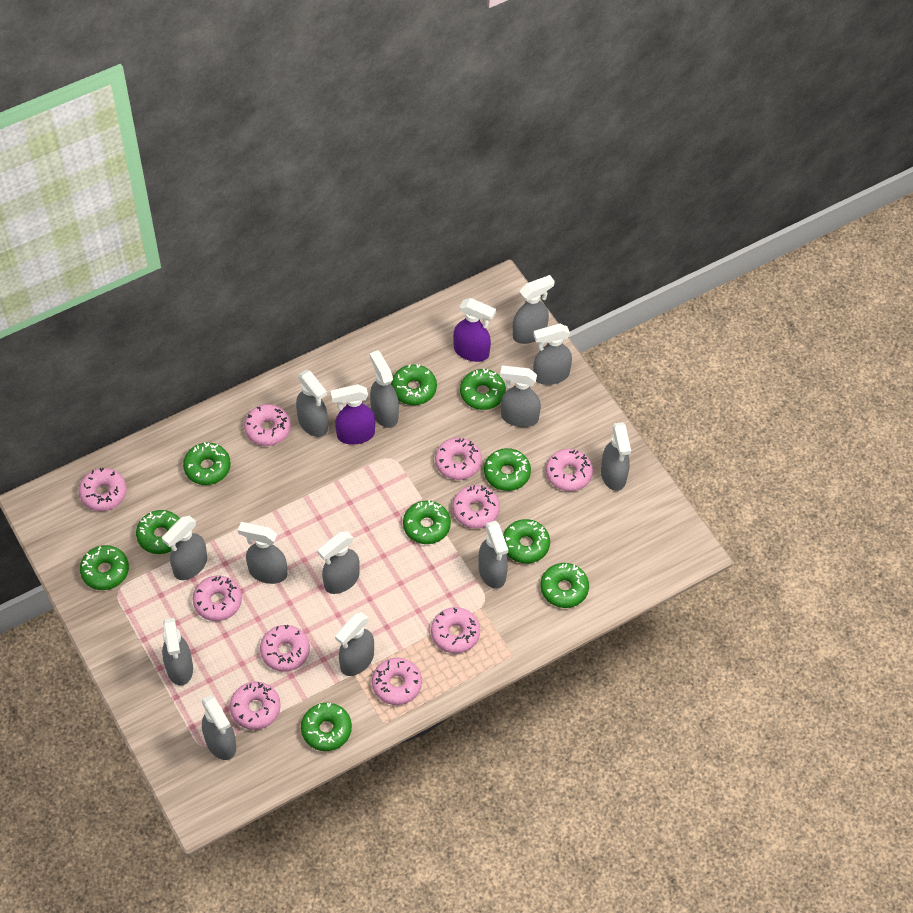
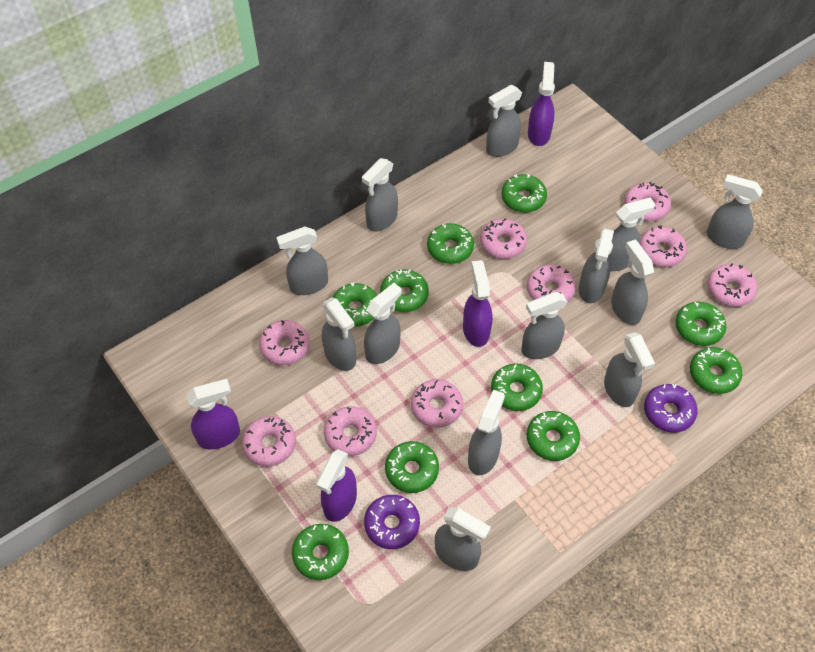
pink donut: [78,468,127,511] [193,575,242,621] [230,682,281,730] [244,404,291,446] [260,625,310,672] [372,658,422,705] [431,607,480,654] [435,438,482,480] [452,485,500,528] [546,449,593,491] = 10 -> [242,416,296,467] [259,320,310,365] [324,406,377,456] [411,379,463,428] [480,218,527,259] [527,265,576,302] [625,182,671,221] [640,225,687,267] [707,264,757,307] = 9
purple donut: none = 0 -> [364,495,420,549] [644,384,698,433] = 2
purple spray bottle: [330,384,375,445] [453,298,496,362] = 2 -> [186,379,240,449] [316,449,357,522] [463,260,492,347] [528,62,555,146] = 4

